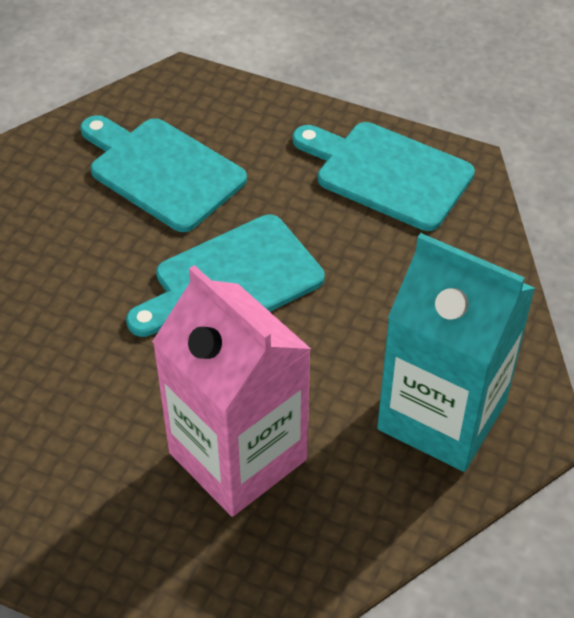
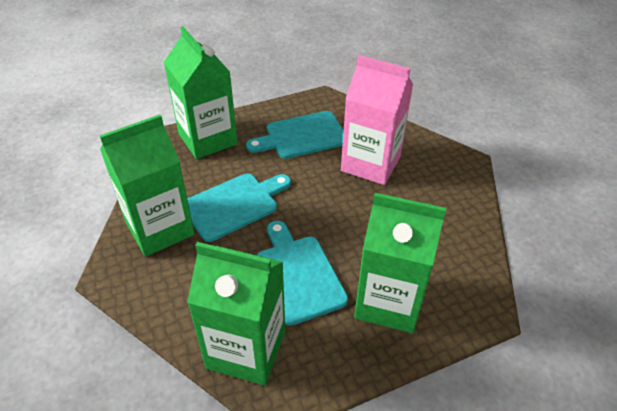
green carton: none = 0 -> [100,115,195,257] [164,27,238,159] [187,242,285,386] [354,193,446,333] = 4
turquoise carton: [377,233,535,472] = 1 -> none = 0

